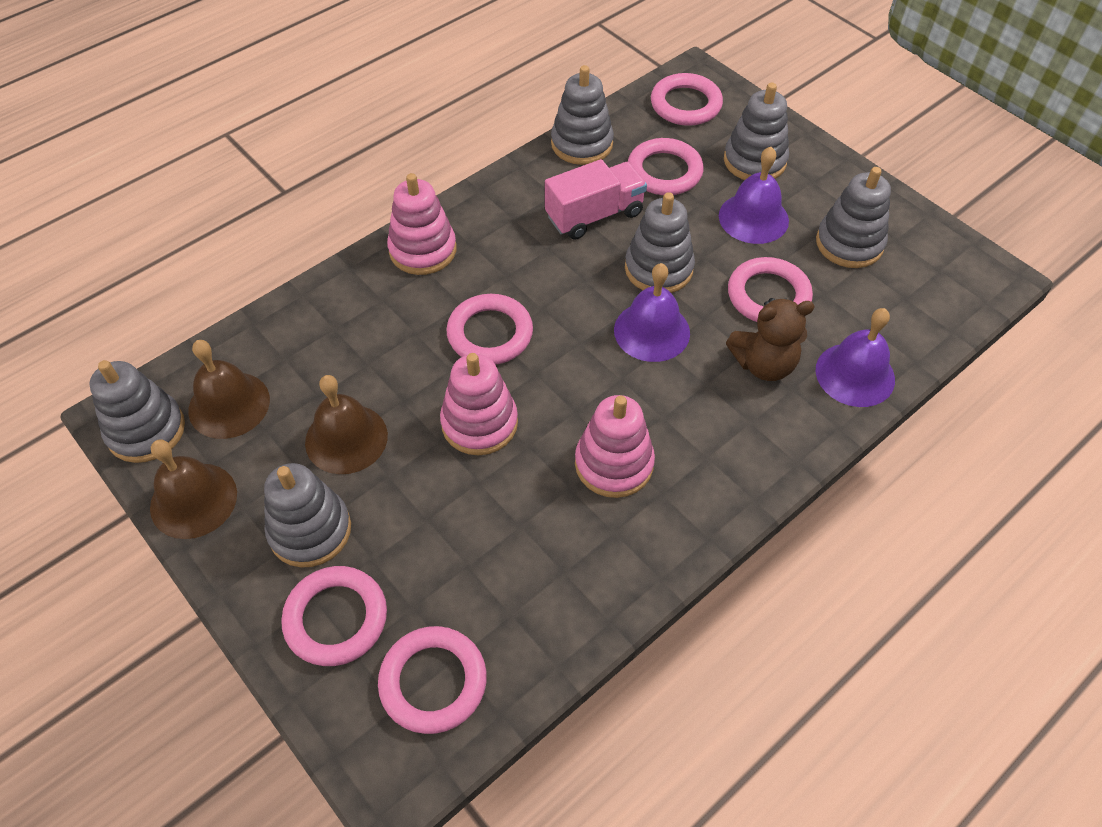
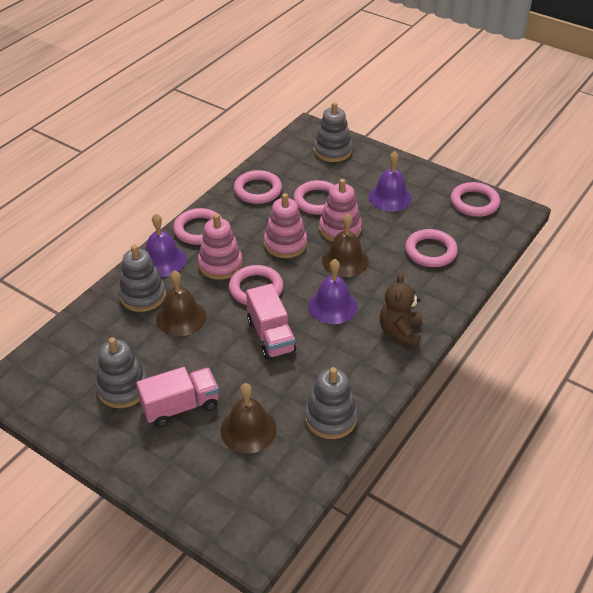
grey stacking toy: [89,360,185,463] [264,463,351,567] [551,65,614,165] [625,192,695,293] [724,83,789,180] [816,167,891,268] = 6 -> [96,337,147,408] [119,245,166,312] [305,367,358,439] [314,102,352,162] = 4
pink truck: [545,159,647,240] = 1 -> [136,367,219,427] [246,284,296,359] = 2

